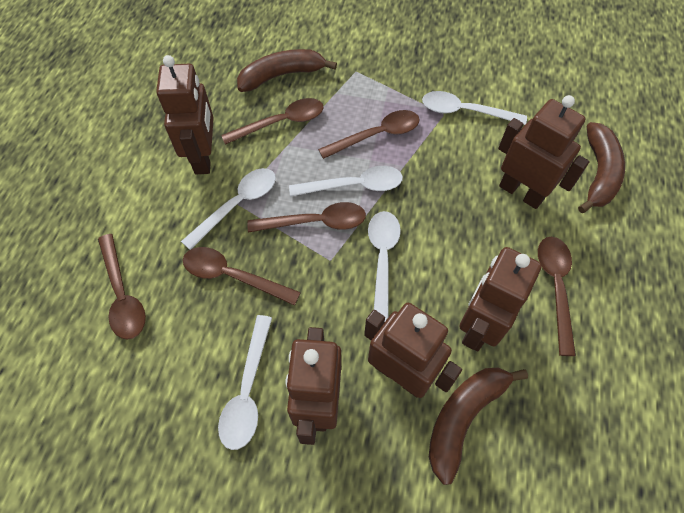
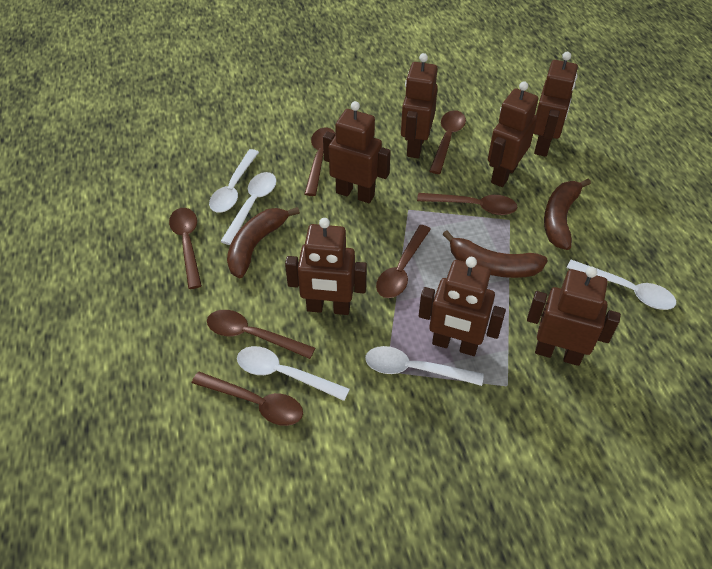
brown robot: [156,55,214,174] [286,327,341,445] [364,303,462,398] [459,247,542,351] [498,95,590,209] = 5 -> [285,218,367,315] [323,101,391,203] [401,53,438,158] [419,257,506,356] [488,81,538,187] [527,266,621,366] [533,52,578,157] = 7
brown spoon: [98,234,146,340] [183,247,301,306] [221,98,324,145] [247,202,366,233] [318,110,420,159] [538,237,576,356] = 6 -> [169,208,202,289] [192,372,303,426] [207,310,315,359] [304,128,336,196] [376,225,431,298] [417,193,518,215] [430,110,466,174] = 7

